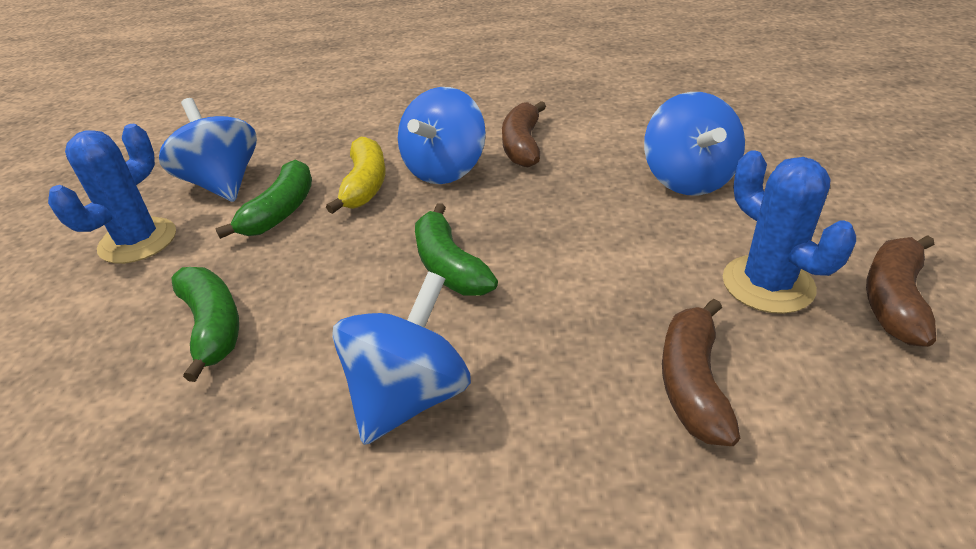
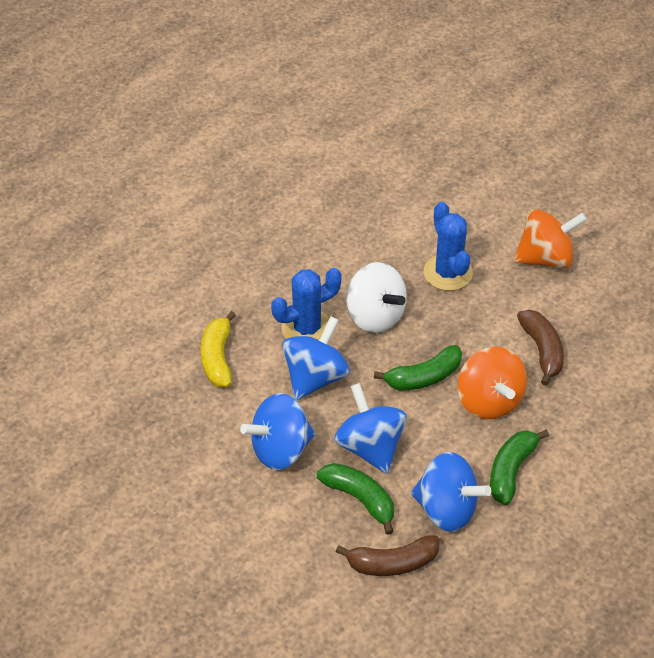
brown banana: [502,101,546,167] [662,299,740,446] [866,235,936,347] = 3 -> [336,535,439,576] [517,310,564,386] = 2
orange spinning top: none = 0 -> [457,347,527,419] [514,209,587,268] = 2
white spinning top: none = 0 -> [346,262,407,333] = 1

